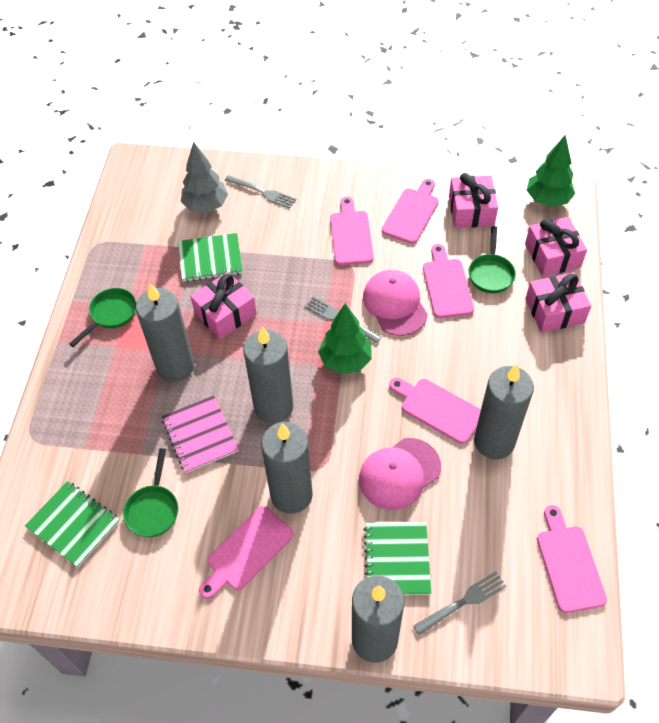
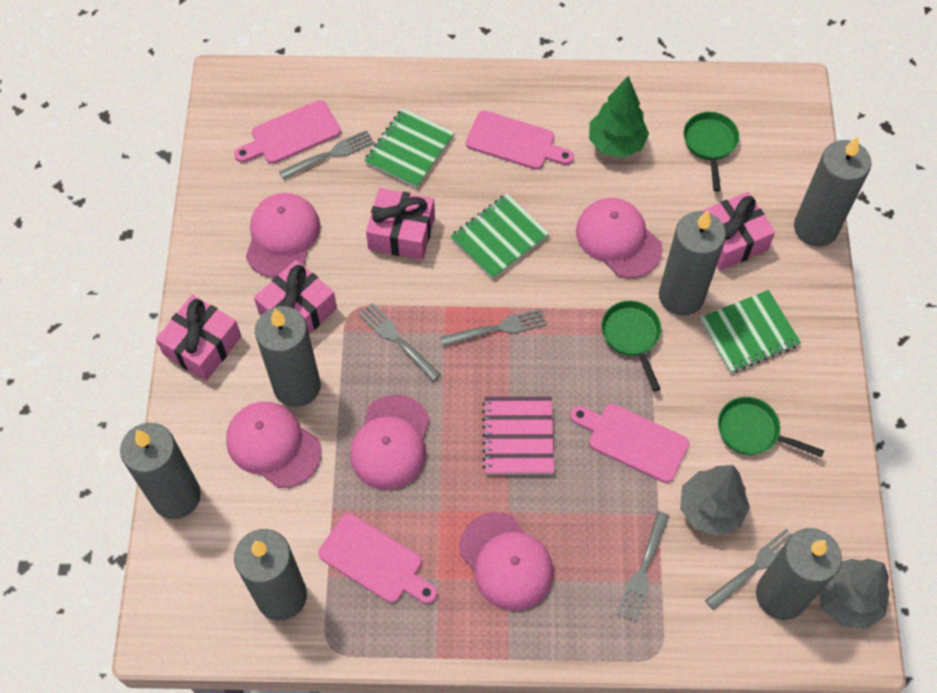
green tree: [318,303,372,374] [527,135,575,207] = 2 -> [589,76,649,158] = 1
grey candle: [135,283,195,382] [243,327,293,423] [261,422,313,514] [352,575,404,663] [474,365,534,459] = 5 -> [120,423,201,519] [234,529,307,621] [255,306,321,407] [659,210,726,316] [756,528,842,620] [794,137,871,246] = 6
grey fork: [225,175,296,209] [305,296,381,343] [413,571,507,635] = 3 -> [279,130,374,180] [359,303,441,382] [440,309,546,347] [617,511,669,622] [705,529,792,610] = 5
grey tree: [181,142,228,213] = 1 -> [680,465,750,536] [819,559,889,629] = 2
pink cap: [359,438,441,510] [363,270,428,336] = 2 -> [226,402,322,488] [246,193,320,278] [350,395,430,490] [459,512,553,611] [576,198,663,278] = 5
pink cutting board: [199,506,294,599] [330,197,374,265] [382,179,438,244] [389,378,481,444] [423,244,474,318] [537,505,607,613] = 6 -> [234,100,341,164] [318,513,437,604] [466,110,574,170] [570,404,689,483] = 4

